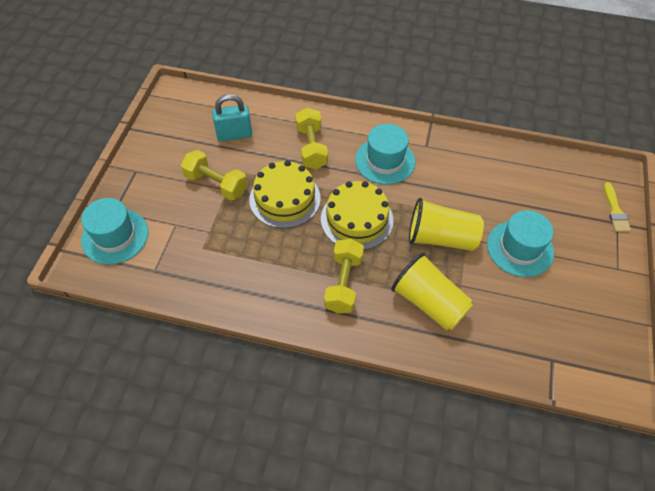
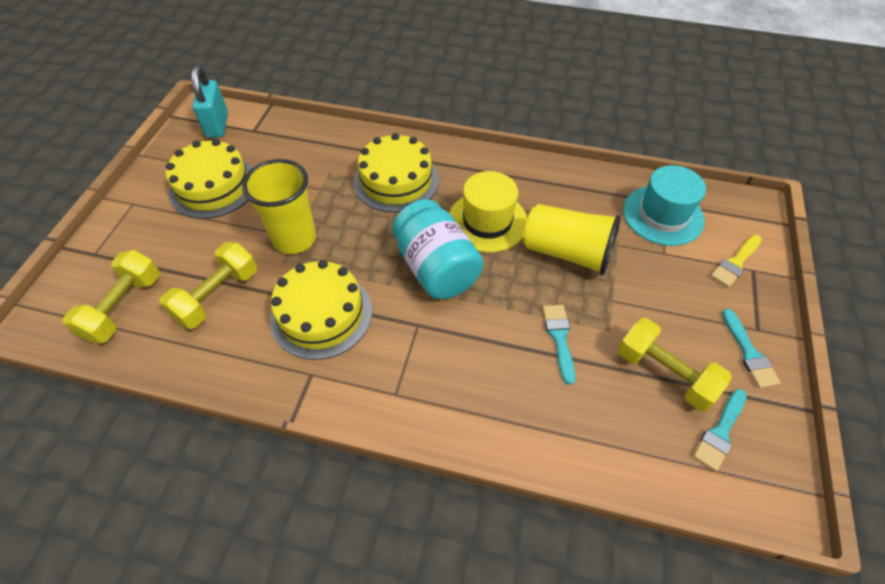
turquoise brush: none = 0 -> [543,305,575,385] [693,389,747,472] [722,309,781,389] = 3
turquoise hat: [81,198,148,264] [355,124,415,185] [487,210,554,277] = 3 -> [623,165,706,246] = 1
turquoise jar: none = 0 -> [392,199,484,299] = 1
yellow cake: [249,160,321,228] [321,181,393,250] = 2 -> [166,139,252,219] [270,260,372,360] [354,133,439,213] = 3
yellow hat: none = 0 -> [449,171,527,253] = 1

